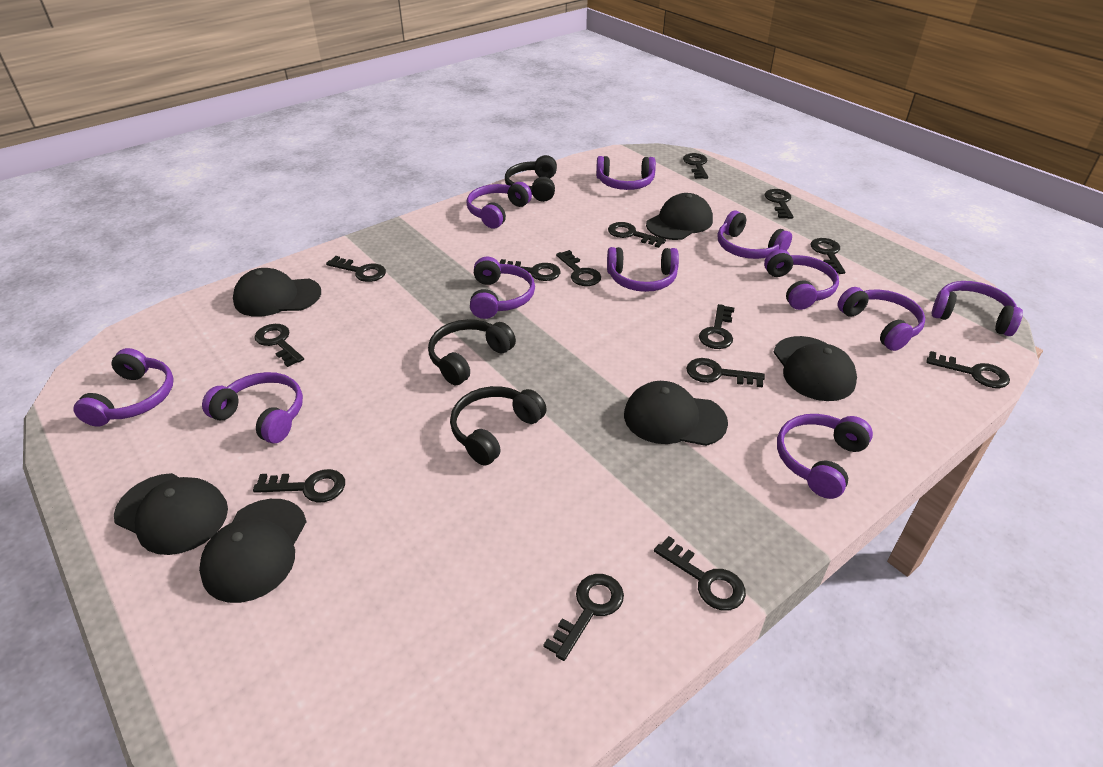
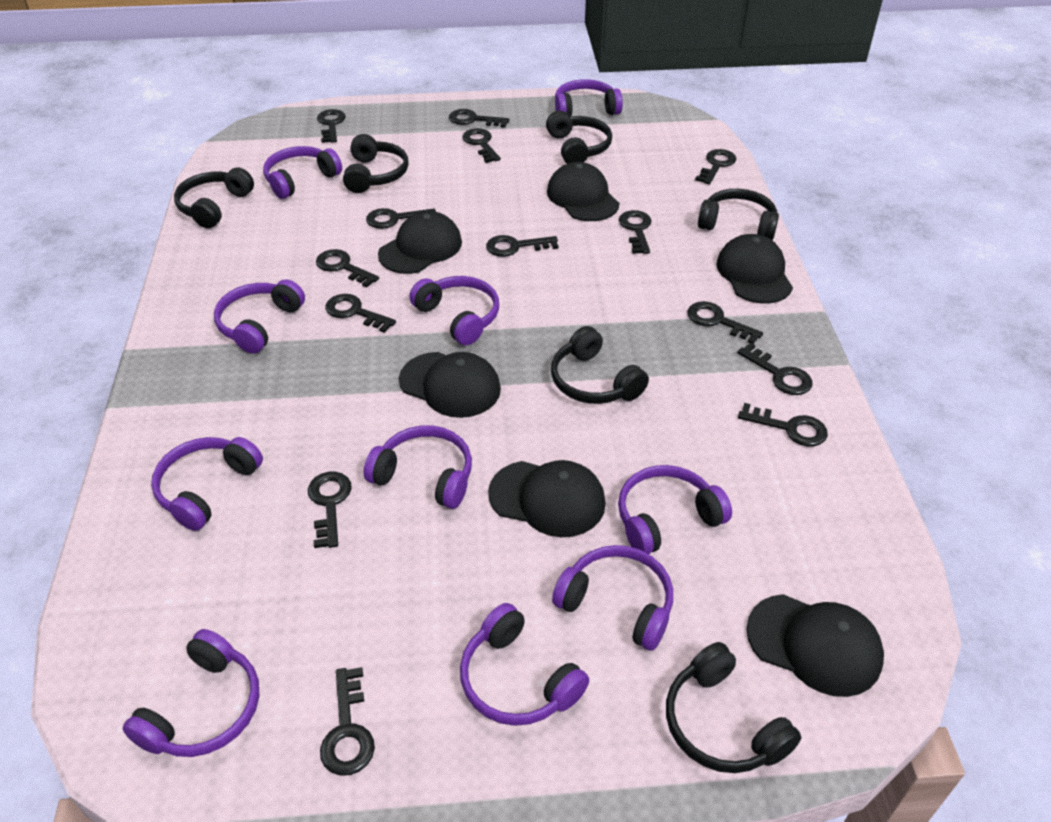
black headphones: [428,319,516,386] [450,386,547,465] [505,155,557,202] = 3 -> [174,167,254,228] [343,134,409,193] [546,111,612,164] [551,326,649,404] [666,642,801,773] [698,189,779,240] = 6
purple headphones: [73,348,174,427] [202,372,303,444] [467,182,532,229] [470,257,535,319] [596,156,656,190] [607,247,679,292] [718,211,792,259] [764,249,839,310] [777,414,873,499] [837,287,926,351] [932,281,1023,336] = 11 -> [123,629,259,757] [151,437,263,531] [214,279,305,354] [263,146,342,199] [363,425,472,509] [409,276,499,345] [460,603,589,726] [552,545,673,651] [555,79,623,116] [618,465,732,554] = 10

